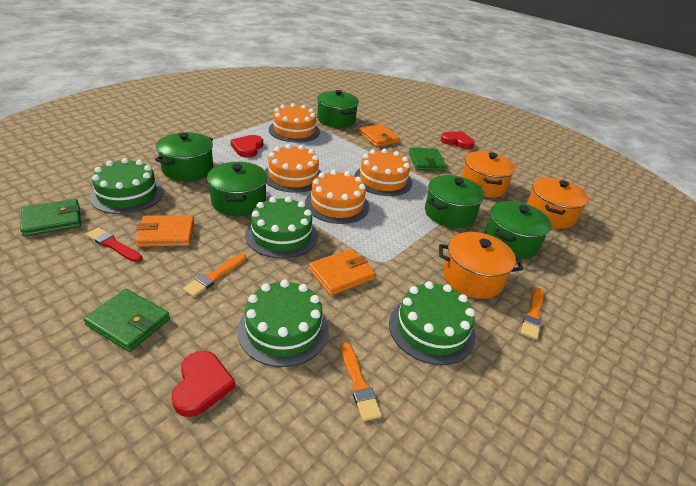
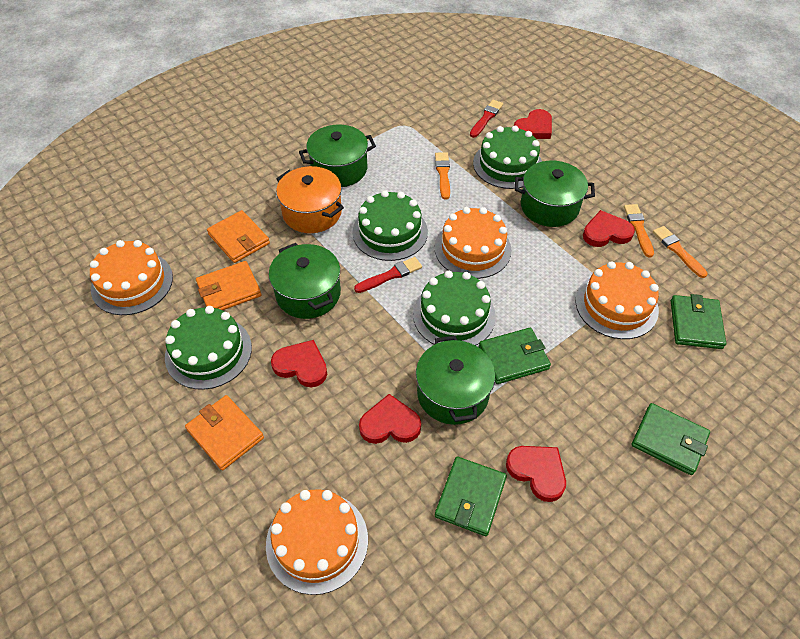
green pot: [155,132,213,181] [207,162,267,216] [317,90,359,128] [425,175,484,228] [484,201,551,259] = 5 -> [269,243,341,319] [299,125,376,187] [416,336,495,425] [515,161,595,227] = 4
green wallet: [20,199,81,236] [83,289,170,352] [409,147,446,171] = 3 -> [435,457,507,536] [479,328,551,384] [632,403,710,475] [671,294,726,349] = 4
orange pot: [439,232,523,299] [461,151,516,198] [527,178,589,229] = 3 -> [276,166,344,233] = 1
red brush: [86,227,143,262] = 1 -> [354,257,422,293] [470,100,503,138] = 2
red heart: [171,351,236,417] [231,135,263,158] [441,131,474,149] = 3 -> [271,340,327,387] [359,394,421,444] [506,446,566,502] [514,109,552,139] [583,210,635,247] = 5

